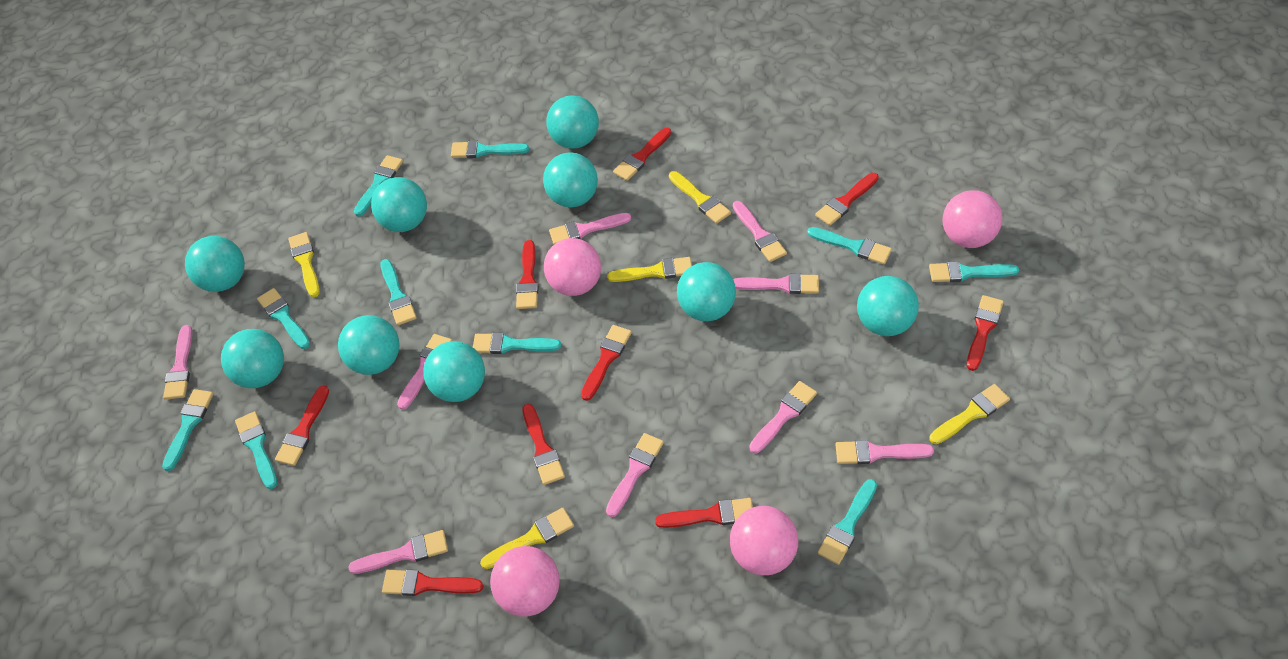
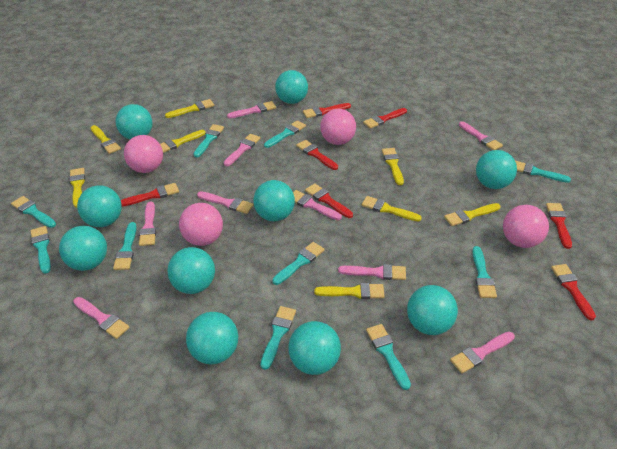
red brush: [275,385,329,466] [382,569,484,596] [516,240,538,309] [522,404,565,485] [581,325,632,401] [613,128,671,181] [655,498,753,528] [815,173,879,226] [967,295,1004,371] = 9 -> [121,183,179,206] [296,140,338,170] [303,103,351,118] [305,183,353,218] [363,108,407,129] [546,203,572,249] [551,264,596,320] = 7
turquoise ball: [185,236,245,292] [221,329,284,388] [338,315,399,375] [371,177,427,232] [423,341,485,402] [543,152,598,207] [546,95,599,149] [677,262,736,321] [857,276,919,336] = 9 -> [59,226,107,271] [77,185,122,227] [115,104,153,139] [167,247,215,294] [186,312,238,364] [253,180,295,221] [275,70,308,104] [288,321,341,375] [407,285,458,335] [476,150,517,189] = 10
yellow brush: [288,232,320,297] [480,508,574,569] [607,257,692,282] [669,171,731,224] [929,384,1010,444] = 5 -> [69,168,85,208] [90,125,121,154] [160,130,206,153] [165,99,214,118] [314,283,385,299] [362,196,422,222] [382,148,404,185] [444,203,501,226] = 8

